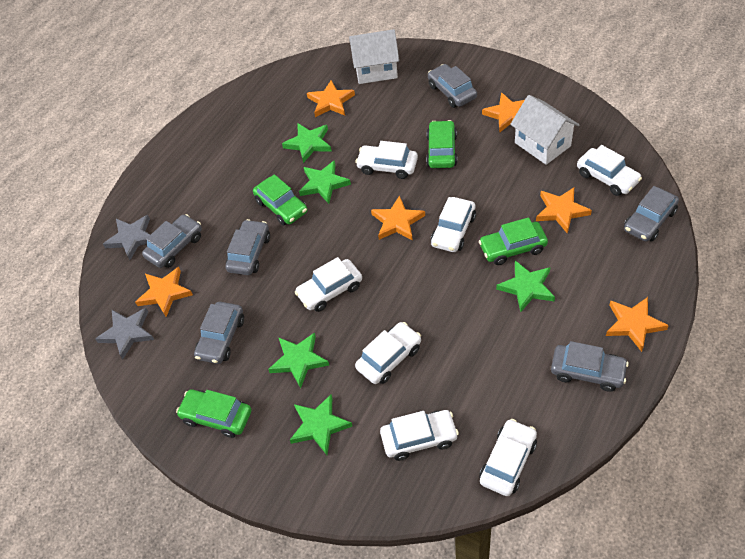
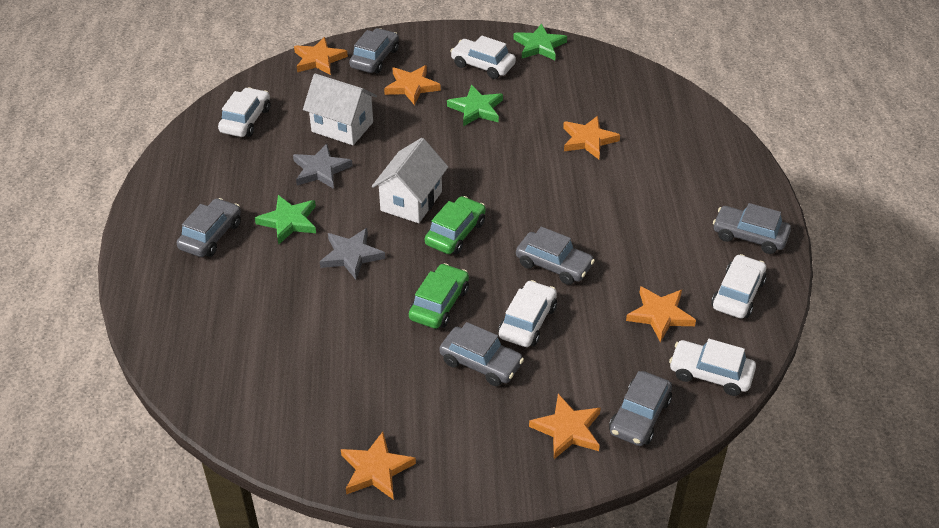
green car: [176,389,251,438] [253,174,307,226] [426,120,457,168] [479,217,548,265] = 4 -> [409,263,469,329] [425,196,486,254] = 2
green star: [268,333,329,388] [282,123,332,163] [290,394,352,455] [299,160,351,204] [496,260,555,312] = 5 -> [255,195,316,244] [447,85,503,126] [513,23,567,60] = 3
white car: [295,257,362,312] [355,141,418,179] [355,322,421,384] [380,410,459,461] [431,197,476,252] [479,419,537,496] [577,145,642,196] = 7 -> [218,87,270,137] [450,36,516,79] [498,280,557,347] [669,339,756,396] [711,254,767,319] = 5

